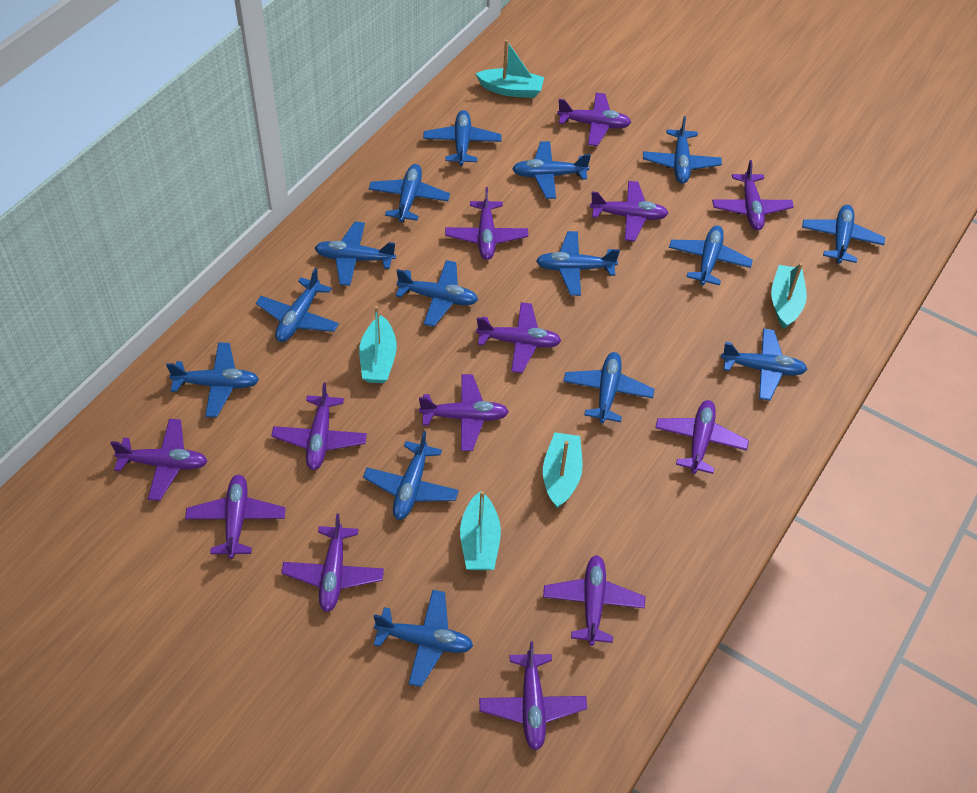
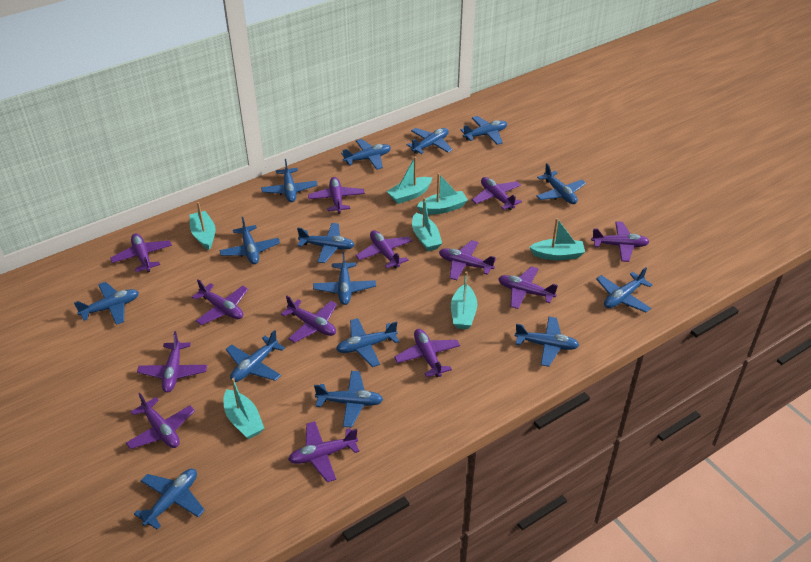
turquoise boat: [359,306,397,383] [460,491,501,570] [476,40,544,98] [543,432,583,508] [771,263,807,329] = 5 -> [190,202,216,250] [223,378,264,439] [387,157,433,204] [412,197,442,251] [417,173,468,214] [451,271,477,329] [529,218,585,260] = 7

